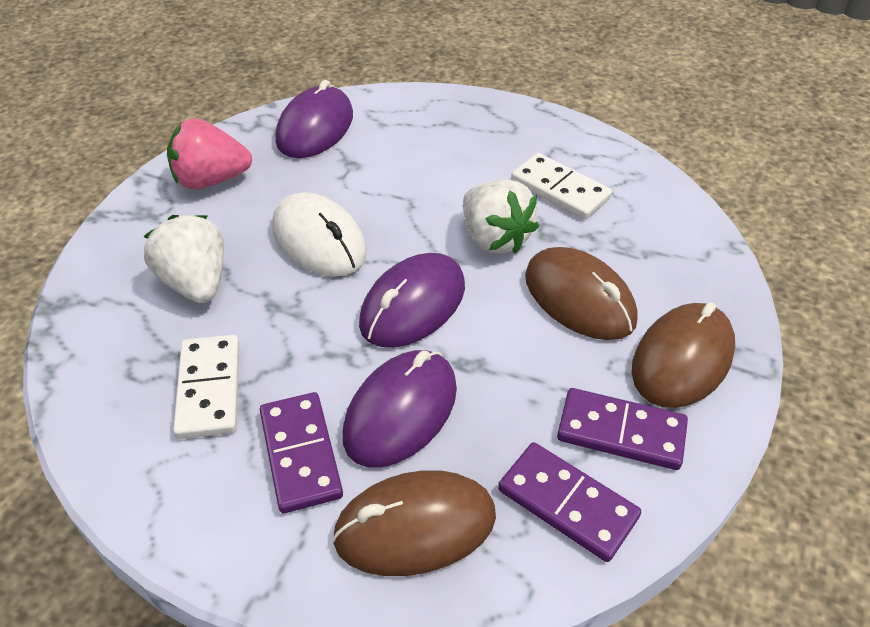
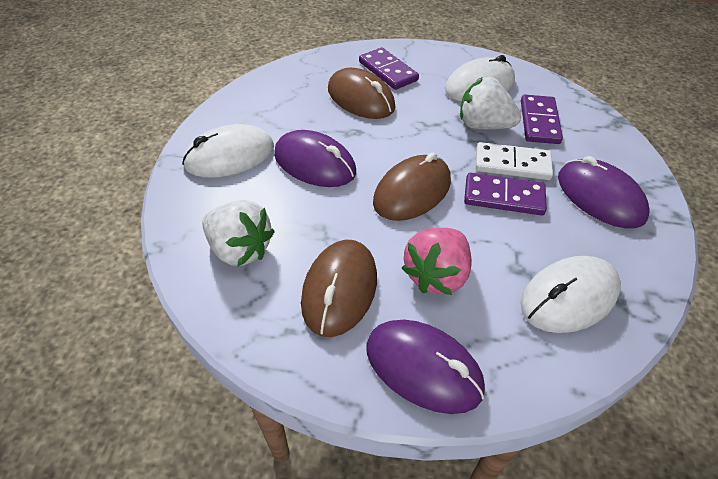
white domino: [173,335,239,439] [511,153,612,220] = 2 -> [476,142,553,180] = 1
white mouse: [272,192,367,277] = 1 -> [182,124,274,178] [445,55,515,102] [520,256,621,333] = 3

